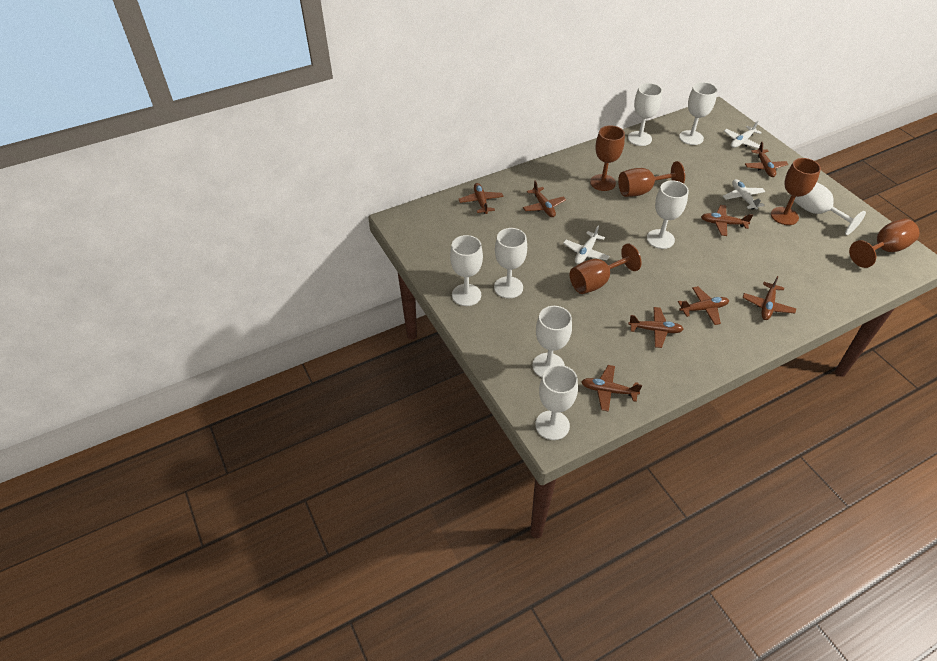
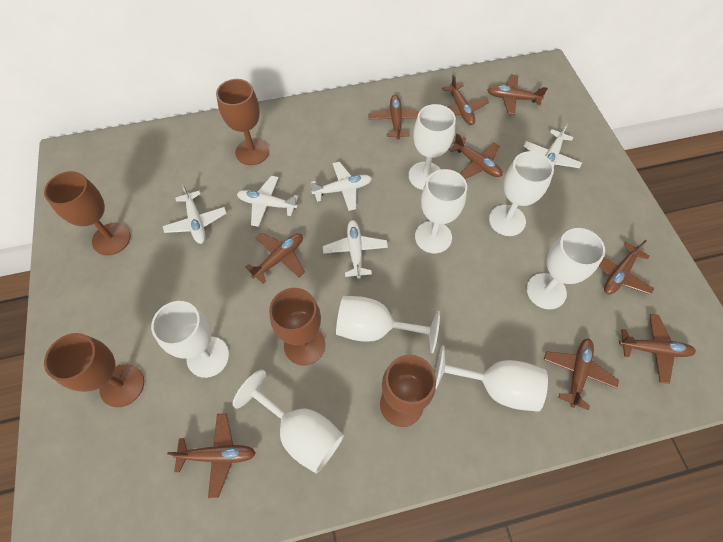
brown plane: [459,183,504,214] [523,180,566,217] [581,365,642,412] [628,307,684,348] [678,286,729,325] [701,205,753,236] [743,276,796,320] [745,142,788,177] = 8 -> [167,414,256,498] [245,233,305,284] [368,95,419,140] [442,75,489,125] [449,133,503,179] [487,75,548,115] [544,338,619,410] [599,240,655,295] [619,314,696,384] = 9
white plane: [563,226,610,264] [723,179,766,210] [724,121,762,149] = 3 -> [163,184,226,244] [237,176,298,227] [310,162,372,211] [323,220,388,279] [523,123,582,168] = 5

